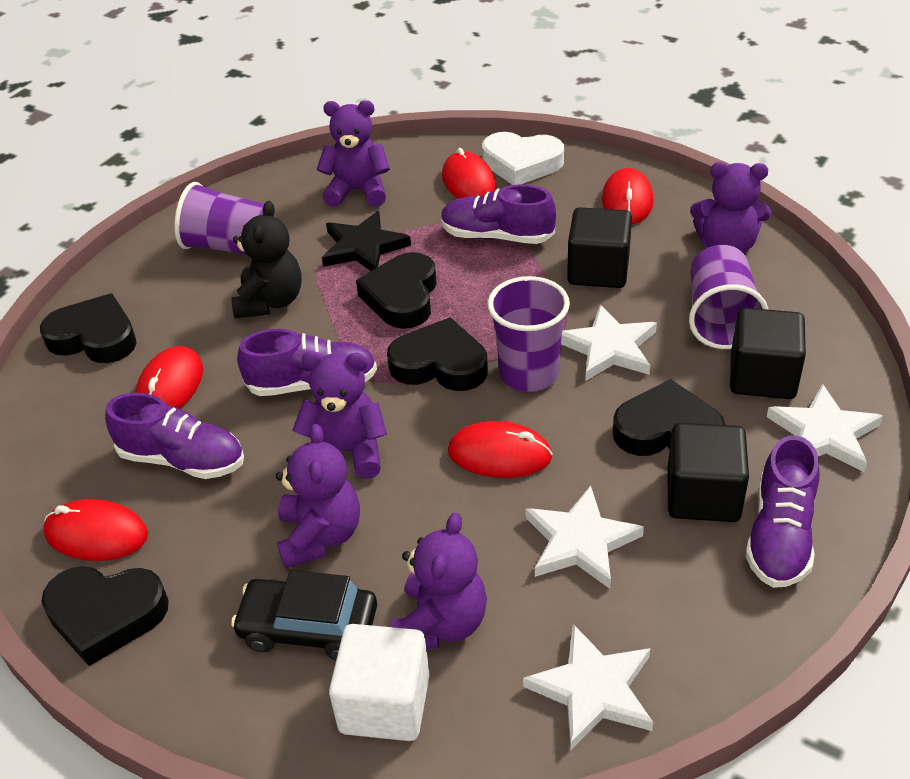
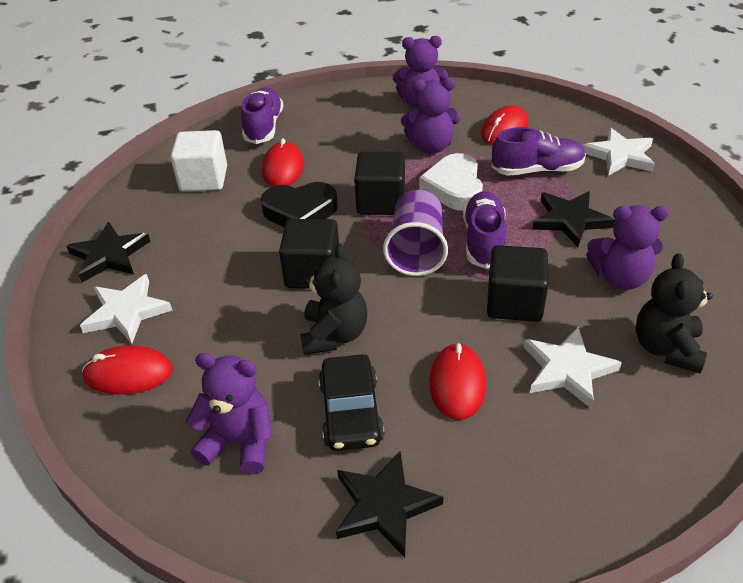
black heart: [40,293,137,363] [41,566,169,666] [356,252,437,329] [387,317,488,391] [613,379,725,456] = 5 -> [260,182,338,227] = 1
black star: [322,211,411,271] = 1 -> [66,222,150,282] [336,451,443,557] [532,191,615,247] = 3
black teddy bear: [231,201,302,318] = 1 -> [300,243,368,355] [636,253,713,374] = 2
purple cup: [174,182,275,255] [487,276,570,392] [689,245,768,349] = 3 -> [383,190,448,276] = 1
purple shoe: [105,393,244,479] [237,329,377,396] [441,184,556,244] [745,435,820,588] = 4 -> [241,88,283,144] [463,191,506,269] [492,127,586,176] = 3
purple teddy bear: [276,424,360,568] [292,351,387,479] [317,100,390,207] [391,512,487,649] [690,162,772,253] = 5 -> [186,353,273,474] [393,36,448,108] [401,78,461,153] [586,205,669,290] = 4
red mouse: [43,499,148,561] [135,346,203,409] [442,148,496,199] [448,421,553,478] [602,168,654,224] = 5 -> [82,345,173,395] [262,138,304,186] [429,343,486,420] [481,105,528,145] = 4
white star: [523,624,653,751] [526,486,644,589] [561,304,657,381] [767,384,883,472] = 4 -> [80,274,173,344] [524,327,622,409] [583,128,655,176] = 3

